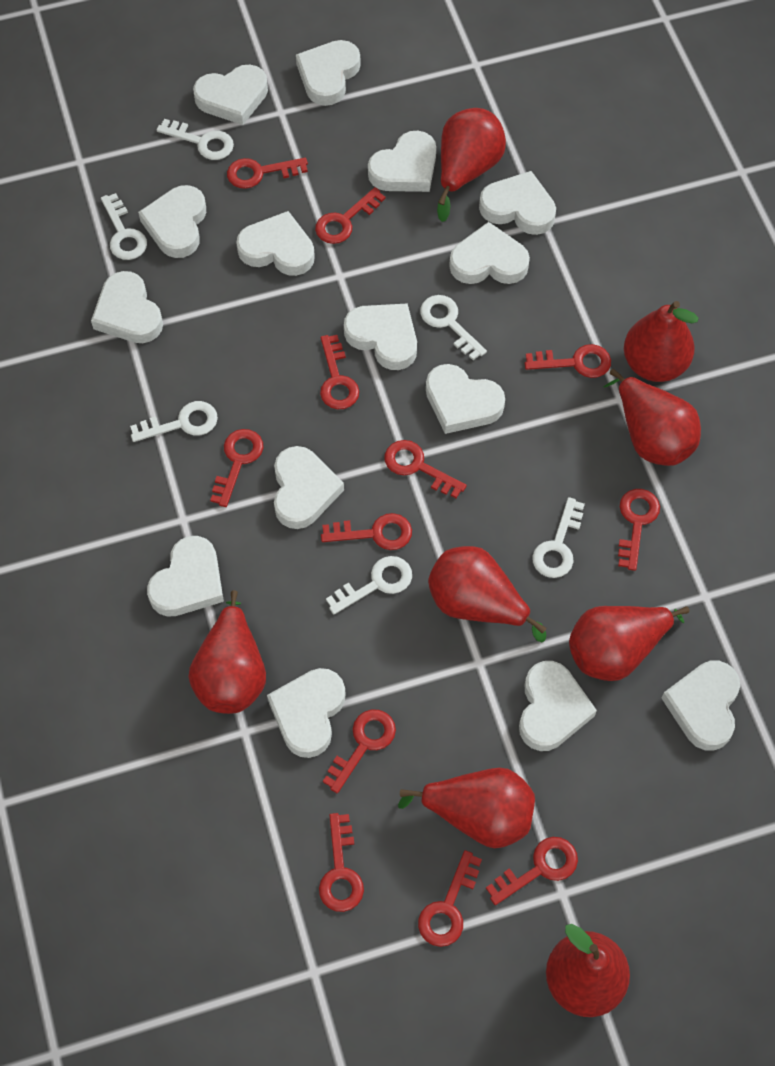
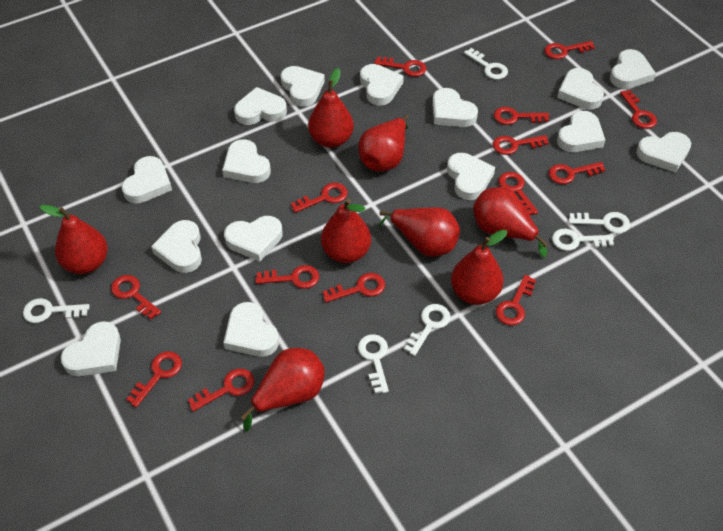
red key: [210,429,263,507] [227,158,308,189] [315,187,385,244] [319,813,364,912] [320,335,359,409] [321,513,412,550] [323,709,396,793] [385,440,467,498] [418,850,482,947] [486,837,578,905] [525,344,611,378] [618,489,660,571] = 12 -> [111,275,161,319] [126,352,182,407] [188,368,254,412] [255,265,319,289] [291,183,348,213] [323,273,385,303] [374,57,426,77] [493,135,549,155] [494,107,549,125] [496,275,536,325] [498,172,538,215] [544,41,595,59] [548,162,605,184] [620,90,657,129] = 14

